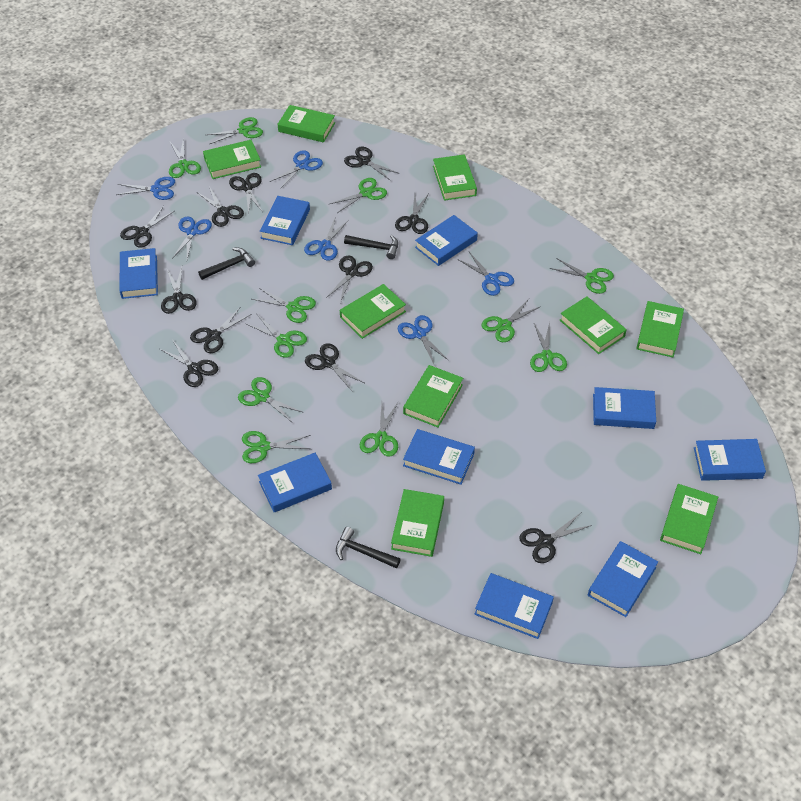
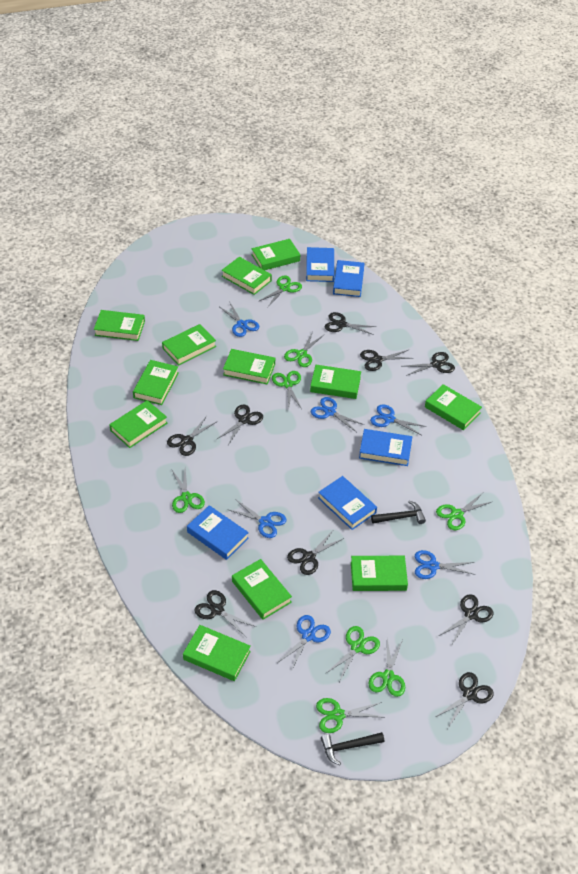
black hammer: [198,248,255,280] [336,527,401,569] [344,235,398,259] = 3 -> [321,732,384,765] [371,500,426,524] = 2
black scissors: [120,206,175,248] [160,341,218,387] [161,267,197,314] [190,308,251,353] [197,186,244,227] [229,173,263,215] [305,343,364,392] [326,256,373,303] [344,147,400,181] [395,193,429,234] [519,513,592,563] = 11 -> [167,416,216,456] [195,590,256,638] [216,405,263,445] [287,531,344,575] [325,312,376,335] [360,350,412,371] [405,352,455,376] [434,672,494,728] [439,594,494,646] = 9
blue book: [120,248,158,299] [258,453,332,512] [260,196,310,245] [403,429,475,485] [415,215,478,266] [475,573,554,639] [588,541,658,617] [593,387,656,429] [694,439,766,481] = 9 -> [187,505,249,560] [306,247,334,282] [318,476,377,530] [333,260,365,297] [359,429,412,466] = 5
green book: [203,140,261,179] [278,105,335,143] [340,284,406,339] [391,489,444,557] [403,365,463,427] [433,154,477,201] [560,296,627,354] [636,301,684,357] [660,484,718,554] = 9 -> [94,310,145,341] [109,400,167,448] [133,360,179,405] [162,324,216,366] [183,625,251,681] [222,257,272,295] [223,349,275,385] [232,559,292,620] [252,239,300,270] [310,365,361,399] [351,556,408,591] [425,384,482,430] = 12
green scissors: [169,138,201,178] [206,117,263,144] [238,377,304,423] [242,431,310,463] [246,314,307,358] [252,288,316,323] [330,178,387,213] [360,402,398,457] [481,299,541,342] [530,322,567,372] [550,258,614,294] = 11 -> [172,468,205,513] [258,275,302,307] [272,371,302,409] [284,331,324,367] [316,698,382,733] [326,626,380,682] [368,639,405,697] [436,493,491,530] = 8

